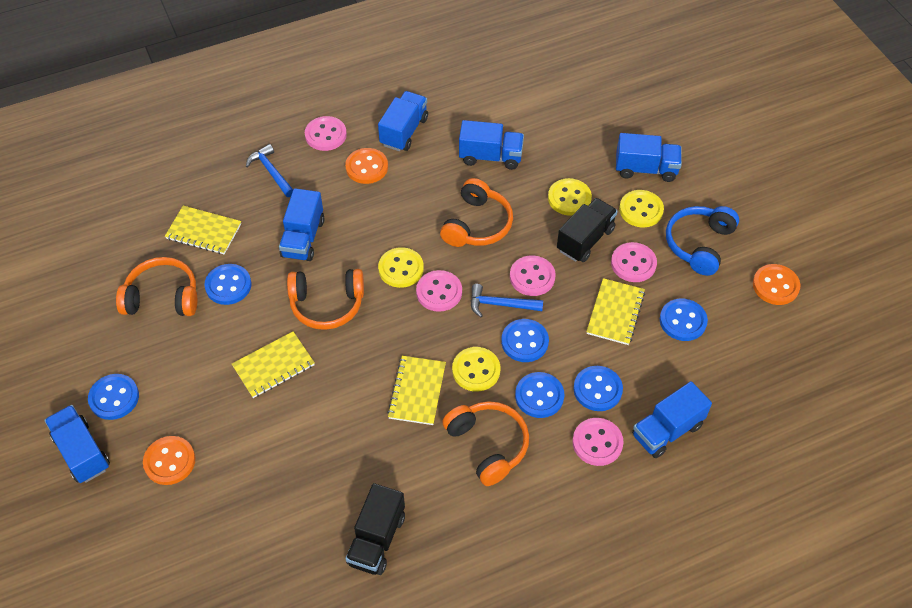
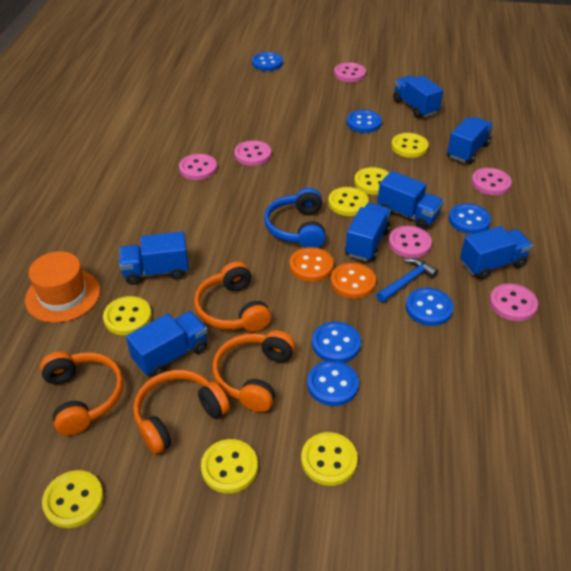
black truck: [346,483,405,575] [557,198,618,262] = 2 -> none = 0
blue hammer: [246,144,293,197] [470,284,543,317] = 2 -> [377,258,438,302] = 1
blue truck: [44,405,110,483] [279,188,324,261] [378,91,428,151] [459,120,524,170] [616,133,682,182] [632,381,712,458] = 6 -> [119,231,189,285] [126,311,208,377] [345,203,391,261] [377,171,444,230] [393,75,443,118] [447,117,493,164] [460,226,533,280] = 7
orange button: [143,436,195,485] [345,148,388,184] [753,264,800,305] = 3 -> [290,247,333,282] [331,263,376,299] = 2
orange hat: none = 0 -> [25,251,100,323] = 1
pink button: [305,116,347,151] [416,270,462,312] [510,255,556,296] [572,418,624,466] [611,242,657,282] = 5 -> [179,154,217,180] [234,140,271,166] [334,62,366,82] [388,226,432,258] [471,168,512,195] [489,283,538,321] = 6
yellow button: [378,247,424,288] [452,347,500,392] [548,178,592,216] [619,190,664,228] = 4 -> [42,470,104,528] [103,296,152,335] [201,439,258,493] [301,432,358,486] [328,187,369,216] [354,167,389,195] [391,133,429,158] = 7
yellow notebook: [165,206,241,254] [232,331,315,398] [387,356,446,425] [586,278,645,345] = 4 -> none = 0

